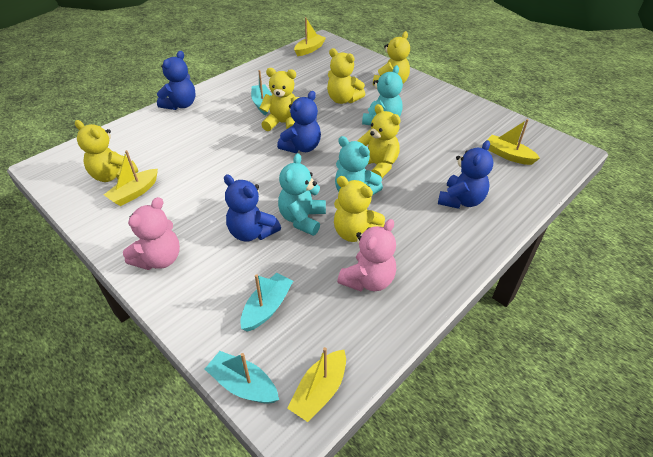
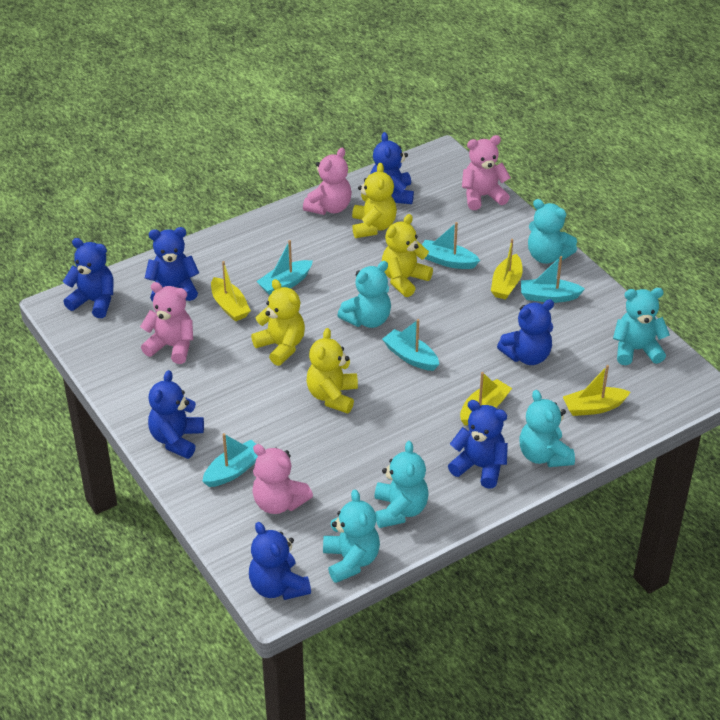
blue teddy bear: [157,51,196,110] [224,175,281,242] [277,91,321,153] [438,140,493,209] = 4 -> [63,238,114,318] [145,227,199,302] [148,370,204,459] [249,522,311,600] [370,132,414,204] [448,400,508,489] [497,299,554,365] = 7
pink teddy bear: [123,197,180,270] [337,219,396,291] = 2 -> [140,282,193,364] [252,444,313,514] [303,148,352,215] [462,135,511,210] = 4
turquoise boat: [205,351,279,404] [240,273,293,332] [251,70,272,115] = 3 -> [202,433,258,487] [256,240,313,295] [382,319,439,371] [422,222,480,269] [521,256,585,303] = 5
turquoise teddy bear: [278,153,326,236] [335,136,383,195] [362,65,403,125] = 3 -> [323,489,380,583] [337,261,391,328] [374,441,429,528] [520,390,575,467] [528,199,577,264] [613,288,670,365] = 6
yellow teddy bear: [75,120,138,182] [260,68,299,131] [327,48,365,104] [334,176,385,242] [358,104,400,178] [373,31,410,85] = 6 -> [251,279,305,366] [306,328,358,414] [352,163,397,238] [382,214,433,297] = 4

